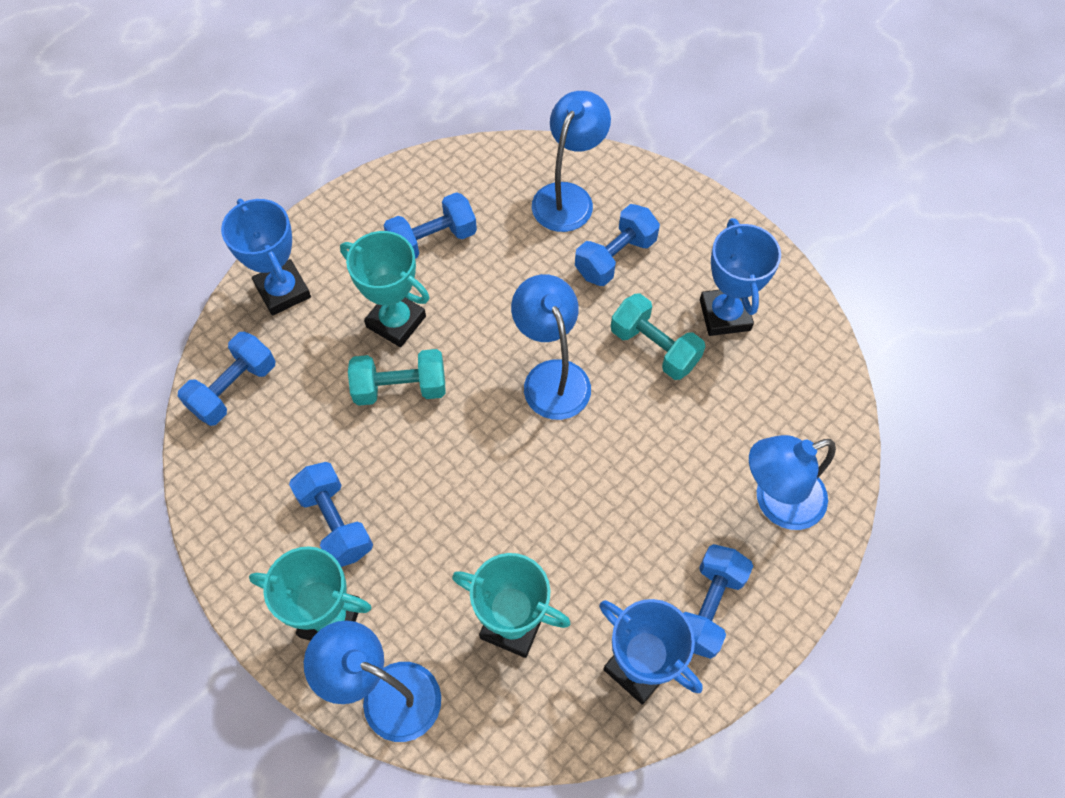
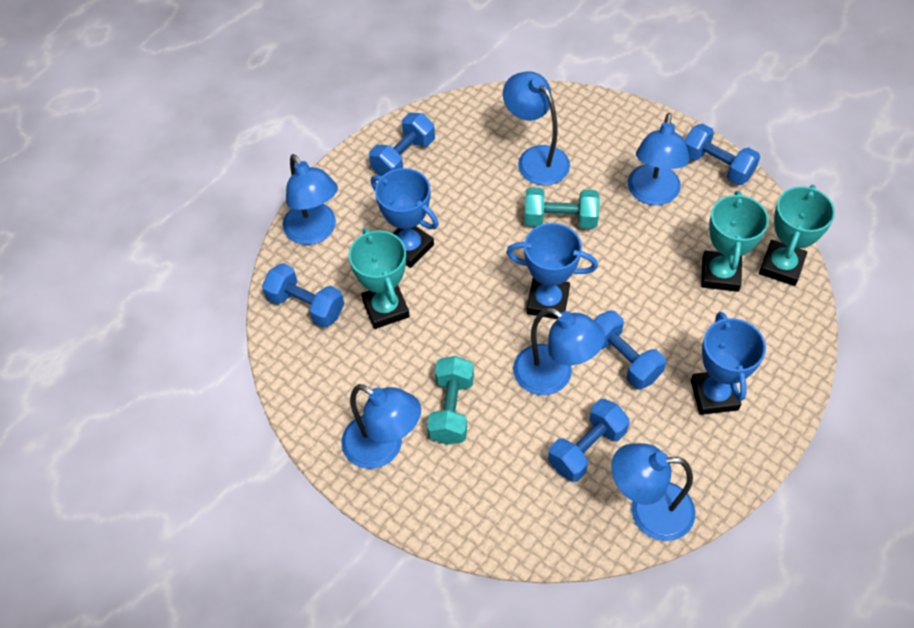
blue lamp: [304,621,441,742] [511,274,591,420] [532,91,611,232] [749,435,836,530] = 4 -> [283,154,338,245] [341,384,421,469] [503,72,570,185] [513,307,605,395] [611,443,695,541] [628,113,690,205] = 6

